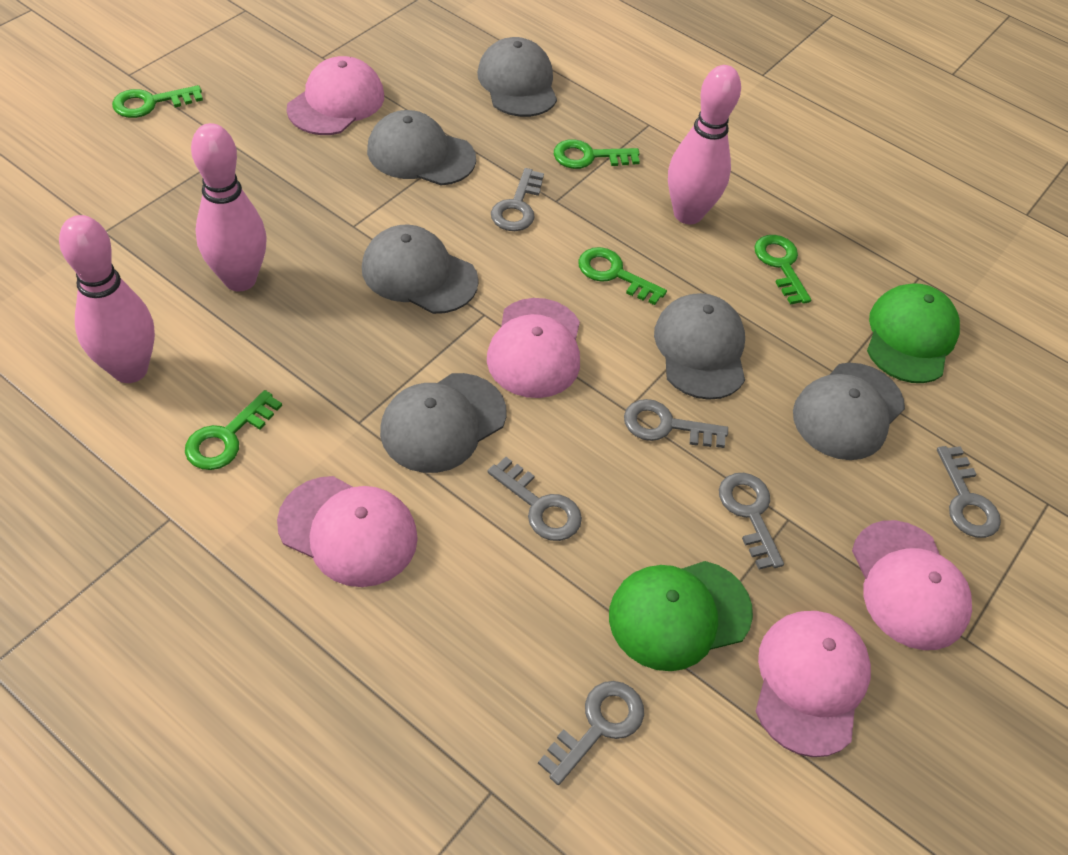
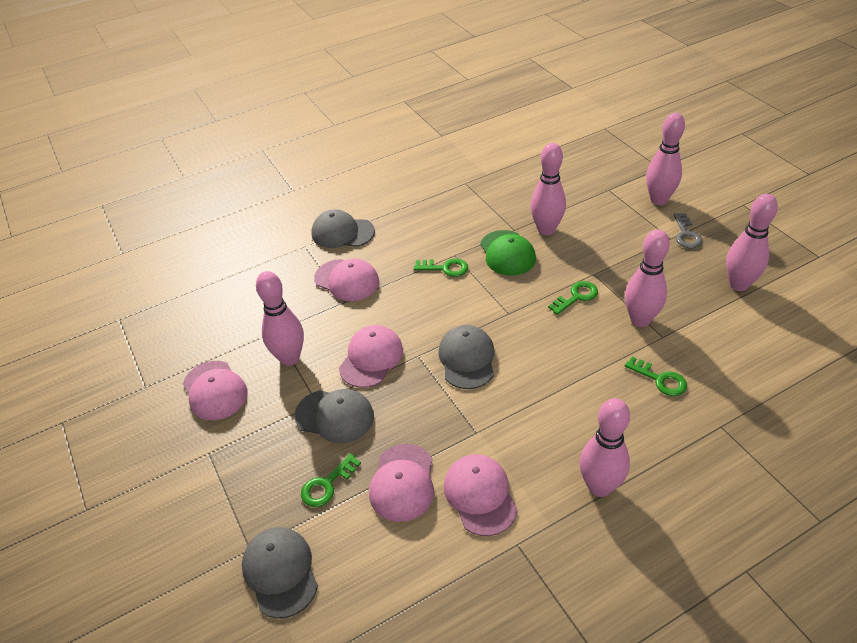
green cap: [609,561,753,671] [867,283,960,383] = 2 -> [480,230,536,276] = 1
green key: [112,85,203,118] [185,390,282,470] [554,139,640,169] [578,247,667,305] [754,235,811,305] = 5 -> [301,453,361,507] [414,258,468,277] [548,281,598,315] [625,356,687,396] = 4
grey cap: [362,225,479,314] [367,110,476,186] [380,373,507,473] [477,37,557,117] [654,293,745,400] [793,363,905,460] = 6 -> [242,527,318,619] [295,389,374,443] [311,209,375,248] [438,325,494,389] = 4
grey key: [487,457,582,541] [491,168,544,231] [538,681,644,785] [624,399,728,448] [719,473,784,569] [937,446,1001,538] = 6 -> [673,213,702,248] = 1
pink bowling pin: [59,215,155,383] [191,123,267,291] [668,65,741,225] = 3 -> [256,271,304,366] [530,143,566,236] [580,398,630,497] [625,229,670,327] [646,113,685,205] [726,194,778,291] = 6

